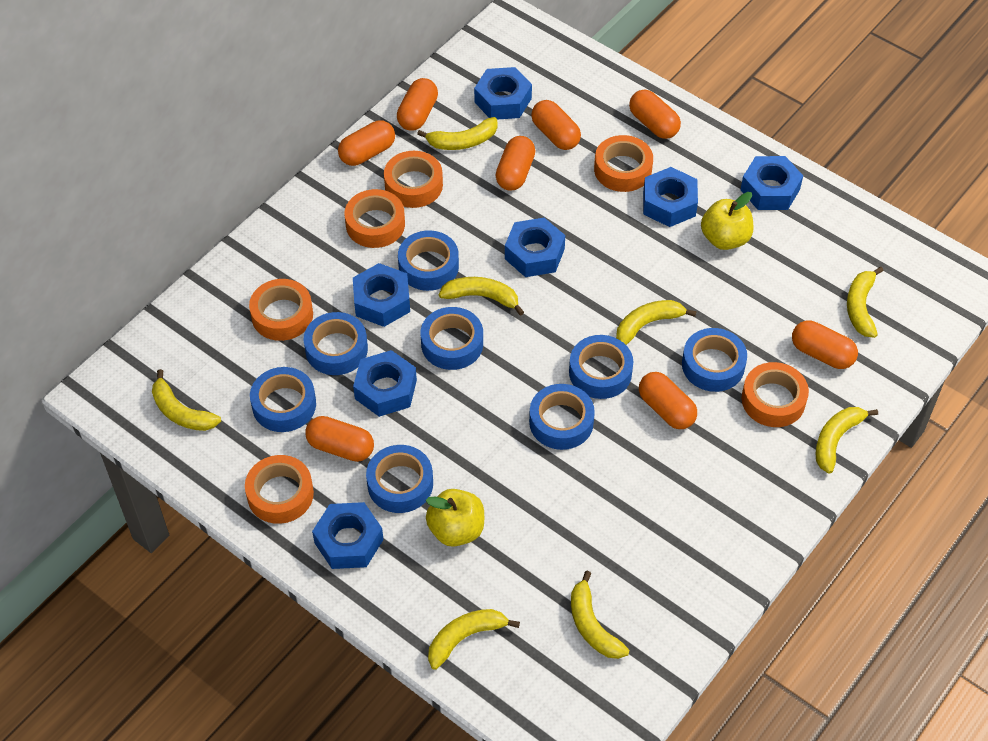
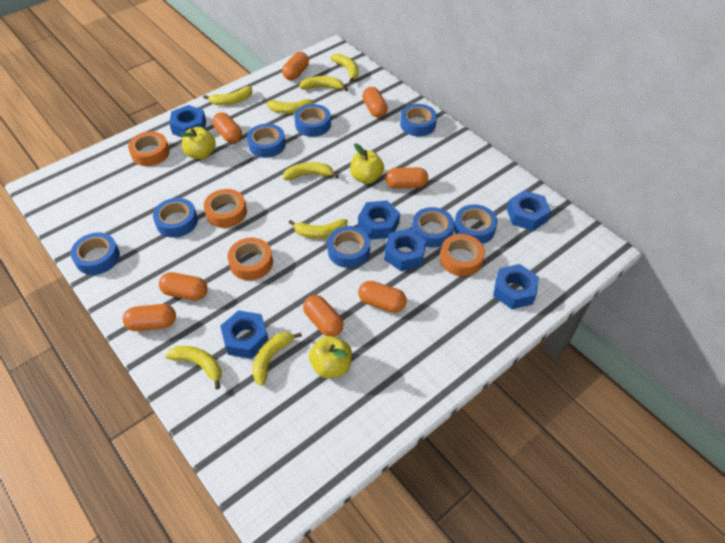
blue nut: [312,502,383,569] [353,263,410,327] [353,350,417,417] [474,67,532,120] [505,218,565,277] [643,167,698,227] [741,156,803,210] = 7 -> [169,105,206,138] [220,310,269,359] [358,200,400,240] [384,228,426,271] [493,264,539,309] [507,190,551,231] = 6
orange tape: [245,455,314,524] [249,279,313,341] [344,189,405,248] [384,151,443,208] [594,135,653,192] [742,362,809,427] = 6 -> [128,131,170,166] [204,189,247,228] [228,238,273,280] [440,234,485,276] = 4
yellow apple: [426,489,484,547] [701,192,753,250] = 2 -> [180,127,216,159] [309,336,352,378] [350,143,384,184] = 3

